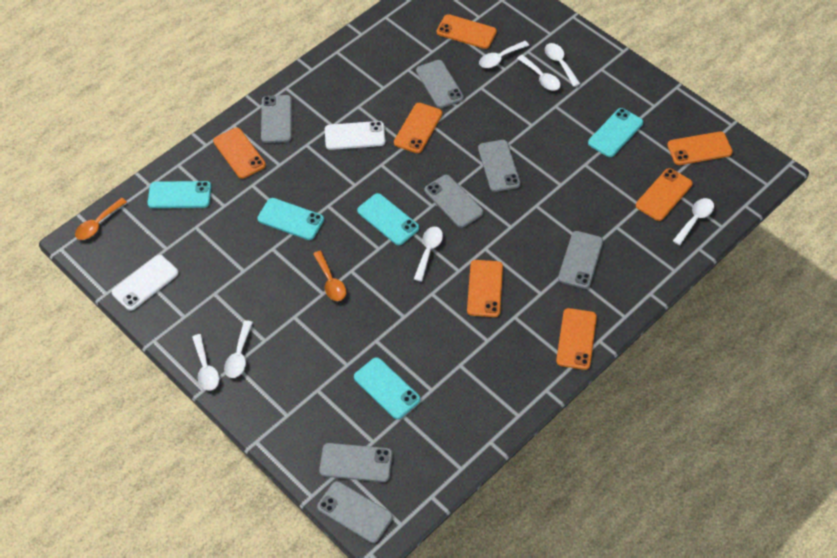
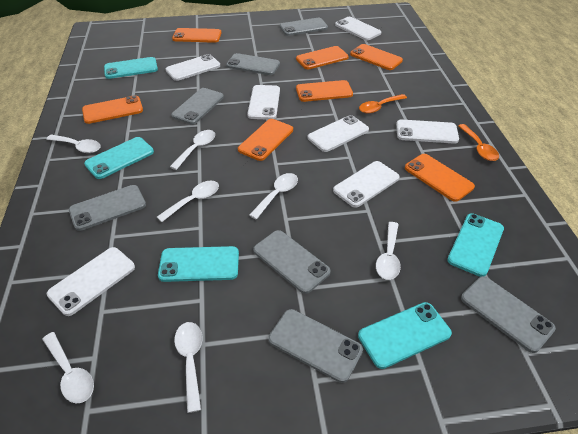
white phone: [112,255,179,311] [325,121,386,150] = 2 -> [47,247,135,316] [166,54,220,81] [247,85,280,120] [308,115,369,152] [333,161,400,208] [335,17,381,40] [396,120,459,143] = 7

